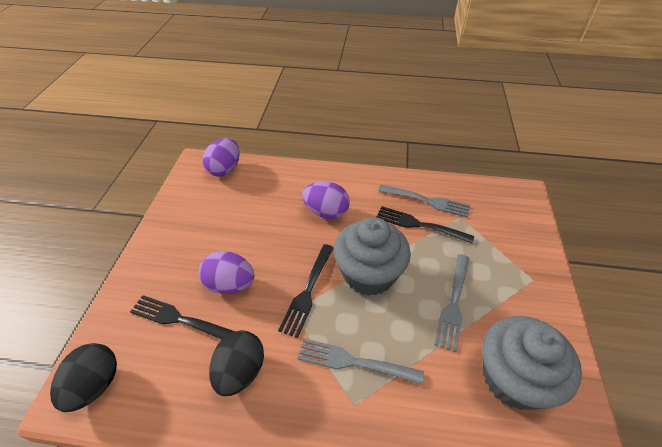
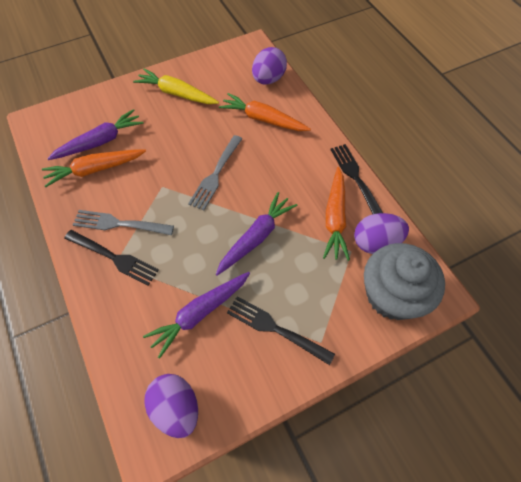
black egg: [50,343,117,412] [209,330,264,396] = 2 -> none = 0
grey cupcake: [334,217,411,296] [482,316,582,410] = 2 -> [364,243,445,320] = 1
grey fork: [297,338,424,385] [378,185,470,218] [434,254,469,352] = 3 -> [73,210,174,235] [188,135,242,210] = 2
orange carrot: none = 0 -> [42,149,146,187] [219,93,311,131] [323,167,350,261] = 3
purple carrot: none = 0 -> [47,109,144,160] [143,272,250,358] [216,192,297,276] = 3
yellow carrot: none = 0 -> [133,69,219,104] = 1

